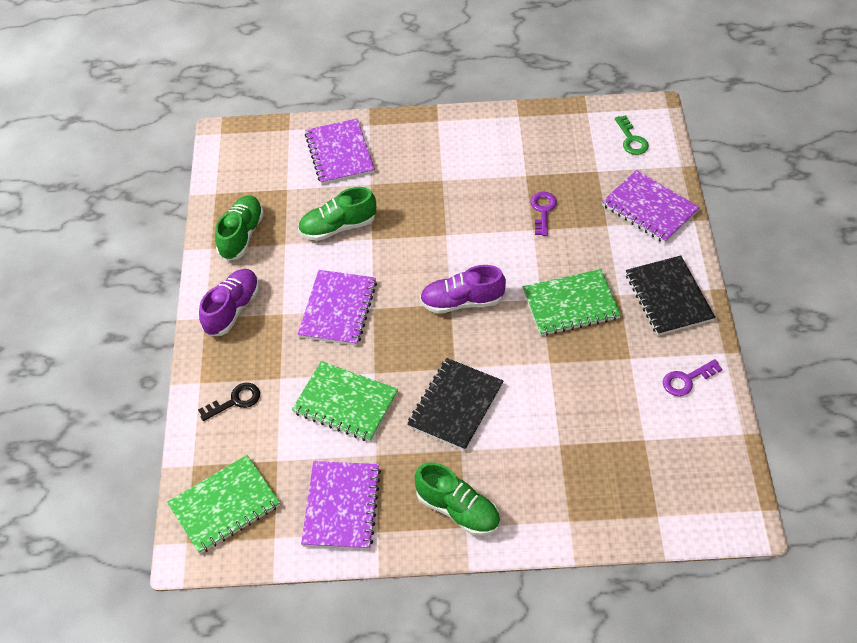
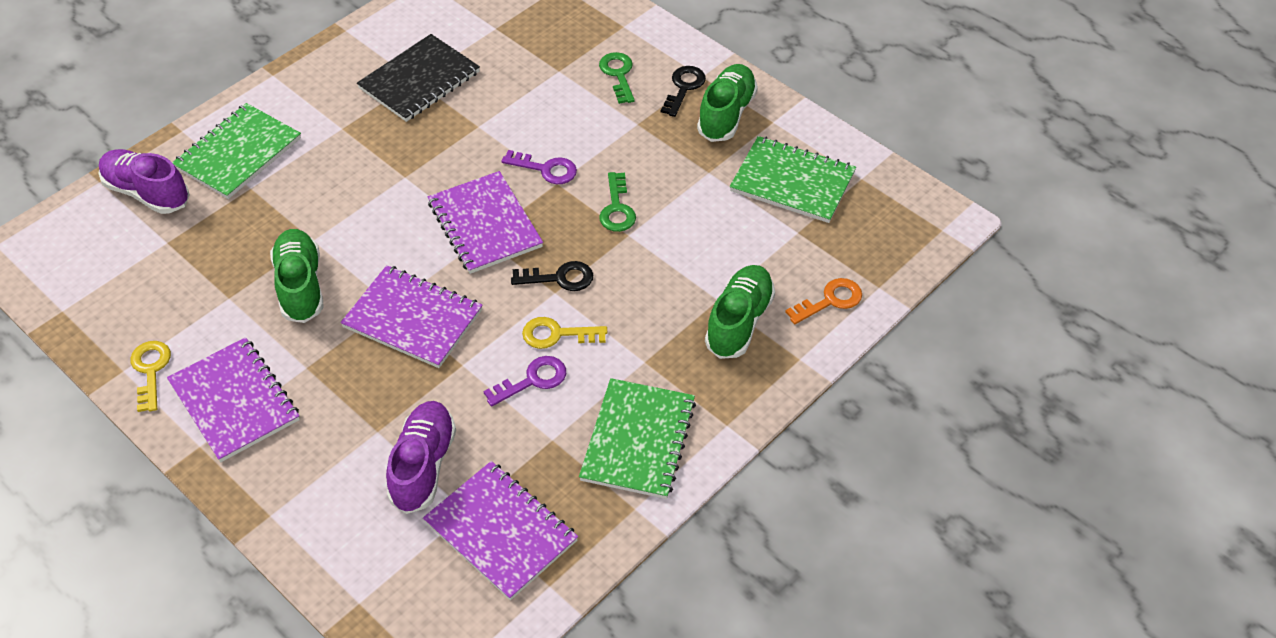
black key: [198,383,260,421] = 1 -> [511,261,593,291] [661,66,706,117] = 2
black notebook: [407,358,503,451] [626,255,716,336] = 2 -> [357,34,480,122] = 1
green key: [615,115,649,155] = 1 -> [599,52,635,104] [599,172,636,232] = 2
orange key: none = 0 -> [785,278,862,324] = 1
yellow key: none = 0 -> [130,341,171,412] [522,317,607,349] = 2

